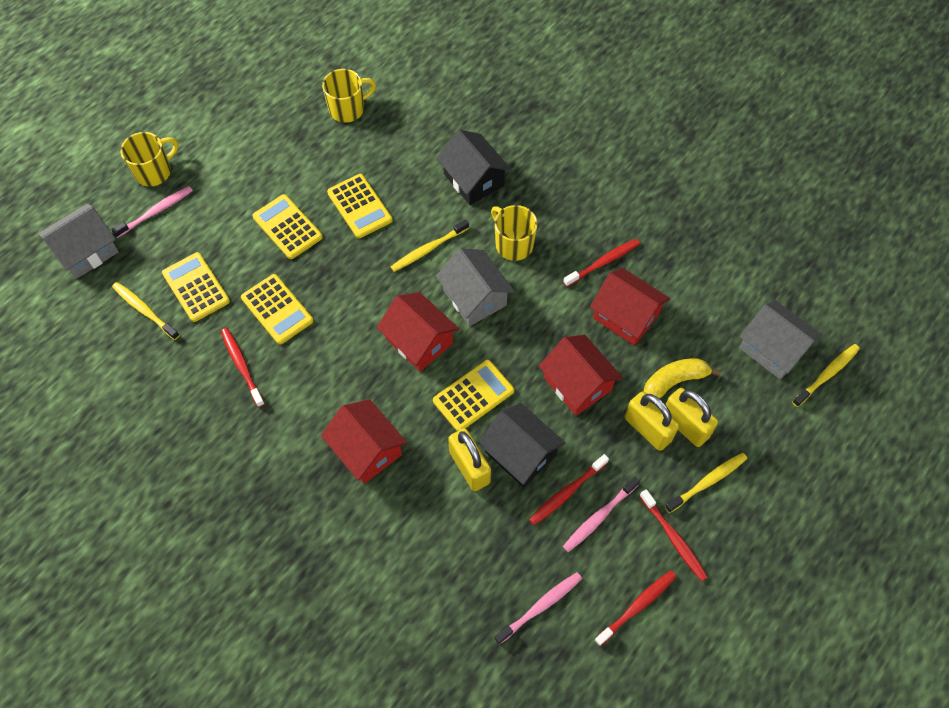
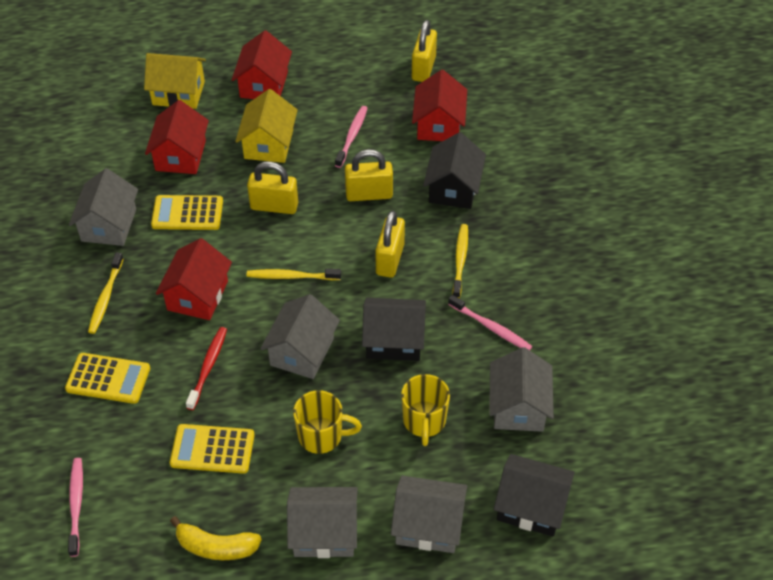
black house: [437,130,511,205] [478,403,565,488] = 2 -> [362,298,426,361] [423,132,486,209] [494,454,575,537] = 3
grey house: [38,204,119,279] [436,248,514,326] [739,300,822,380] = 3 -> [69,168,138,246] [260,294,340,379] [287,487,358,558] [391,476,467,553] [489,347,554,432] = 5
red toothbrush: [221,328,265,407] [529,454,609,525] [563,239,640,287] [594,570,677,646] [640,489,708,581] = 5 -> [186,327,227,410] = 1
yellow calculator: [162,252,230,322] [241,274,313,344] [252,194,323,259] [327,174,392,238] [433,360,514,431] = 5 -> [65,353,150,404] [151,195,223,230] [170,424,255,474] = 3
yellow house: none = 0 -> [144,53,206,109] [235,89,298,163] = 2
yellow mug: [121,132,178,187] [322,69,376,123] [491,205,538,261] = 3 -> [293,390,362,454] [401,374,450,446] = 2
yellow padlock: [448,428,491,491] [625,391,679,451] [666,388,718,447] = 3 -> [247,161,298,214] [345,149,393,201] [376,211,405,278] [412,20,437,82] = 4
yellow toothbrush: [112,282,180,340] [391,219,469,272] [665,453,747,513] [792,344,860,407] = 4 -> [88,252,124,334] [246,269,341,280] [453,224,468,298] = 3

